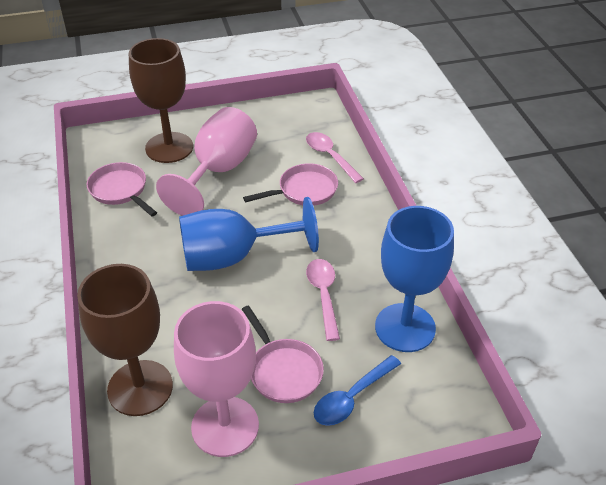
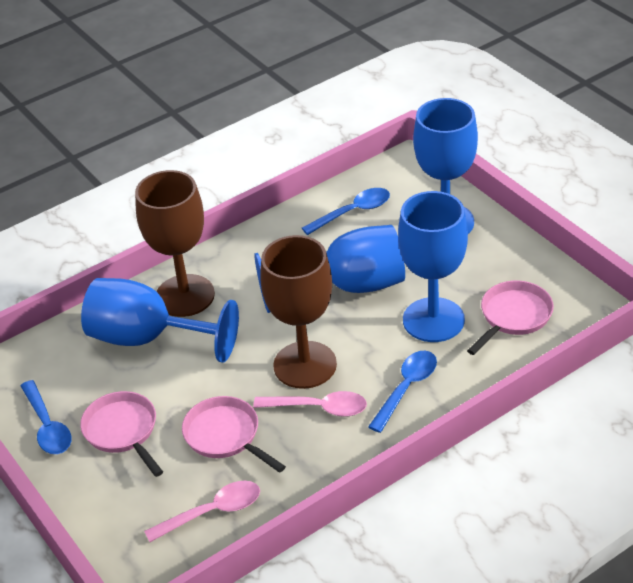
blue goblet: [179,197,319,271] [375,206,454,352] = 2 -> [81,278,239,363] [254,225,405,313] [398,191,468,342] [413,98,478,234] = 4
blue spoon: [314,355,401,426] = 1 -> [21,380,72,454] [302,188,390,235] [368,351,437,433] = 3
pink goblet: [156,107,257,216] [174,301,259,457] = 2 -> none = 0

